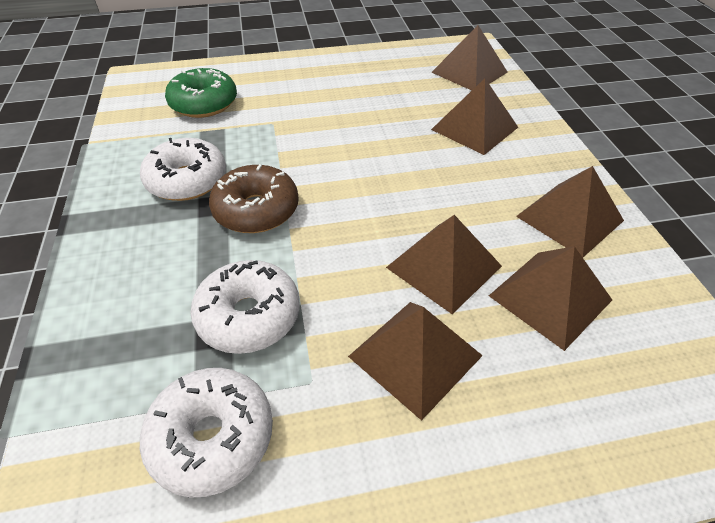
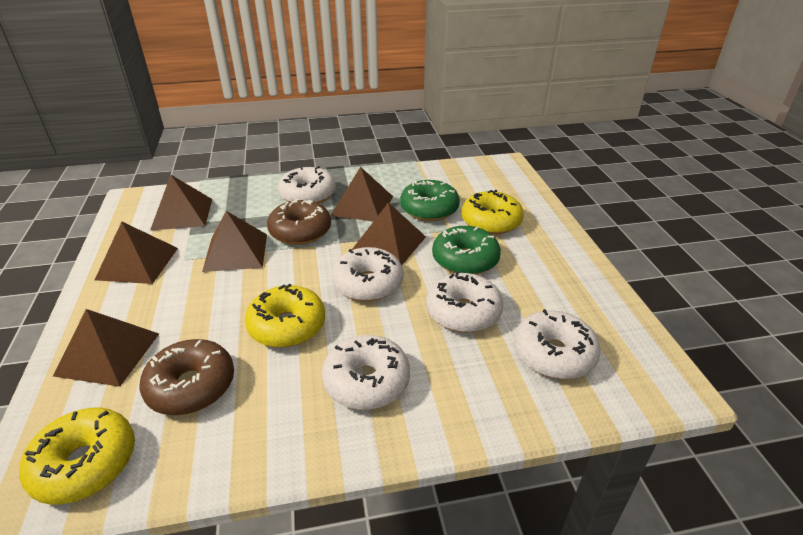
brown donut: [209,164,299,233] = 1 -> [139,339,234,415] [267,199,331,245] = 2
green donut: [165,68,237,118] = 1 -> [400,180,460,221] [432,226,501,275] = 2
white donut: [140,138,226,201] [140,368,273,498] [190,260,300,354] = 3 -> [278,166,336,203] [322,335,410,410] [331,247,403,302] [426,272,503,333] [514,309,601,379] = 5
yellow donut: none = 0 -> [19,407,135,505] [245,284,325,348] [461,190,524,235] = 3

